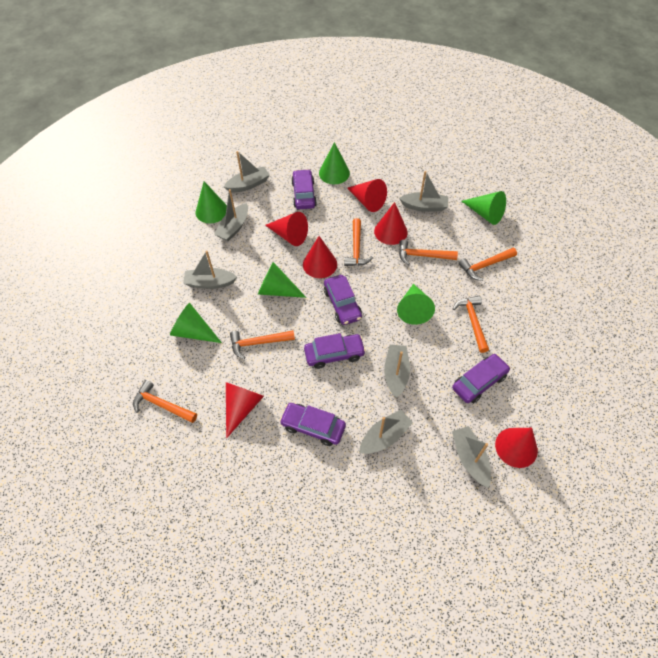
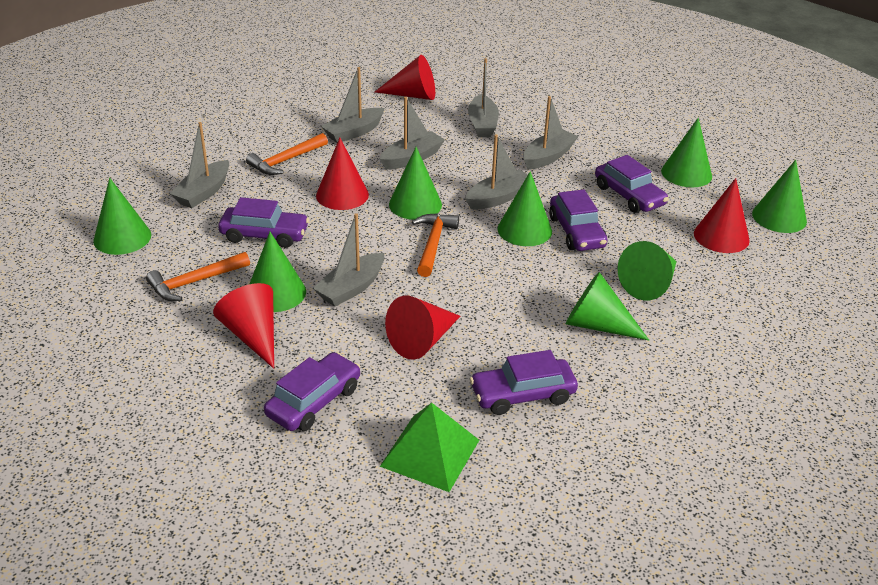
green cone: [170,303,222,343] [196,181,227,223] [258,262,306,298] [319,142,350,184] [397,284,435,325] [461,191,506,225] = 6 -> [93,178,151,255] [250,232,306,312] [389,147,442,220] [497,171,552,246] [566,272,649,340] [618,241,677,300] [661,118,712,188] [752,160,807,233] = 8
green pyramid: none = 0 -> [380,403,479,492] = 1
orange hammer: [133,380,197,423] [230,330,295,359] [344,218,373,266] [399,240,458,265] [452,296,489,353] [459,248,517,281] = 6 -> [146,252,250,301] [246,133,328,175] [412,213,459,277] = 3
red cone: [226,382,264,438] [265,212,308,246] [303,236,337,278] [347,179,387,212] [374,202,408,245] [495,428,538,468] = 6 -> [213,283,274,369] [316,138,369,210] [375,55,435,100] [385,295,460,360] [694,178,750,253] = 5

